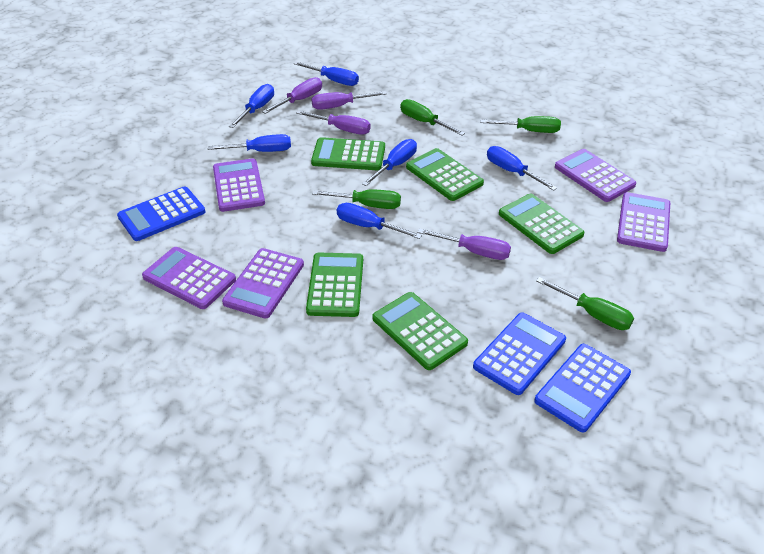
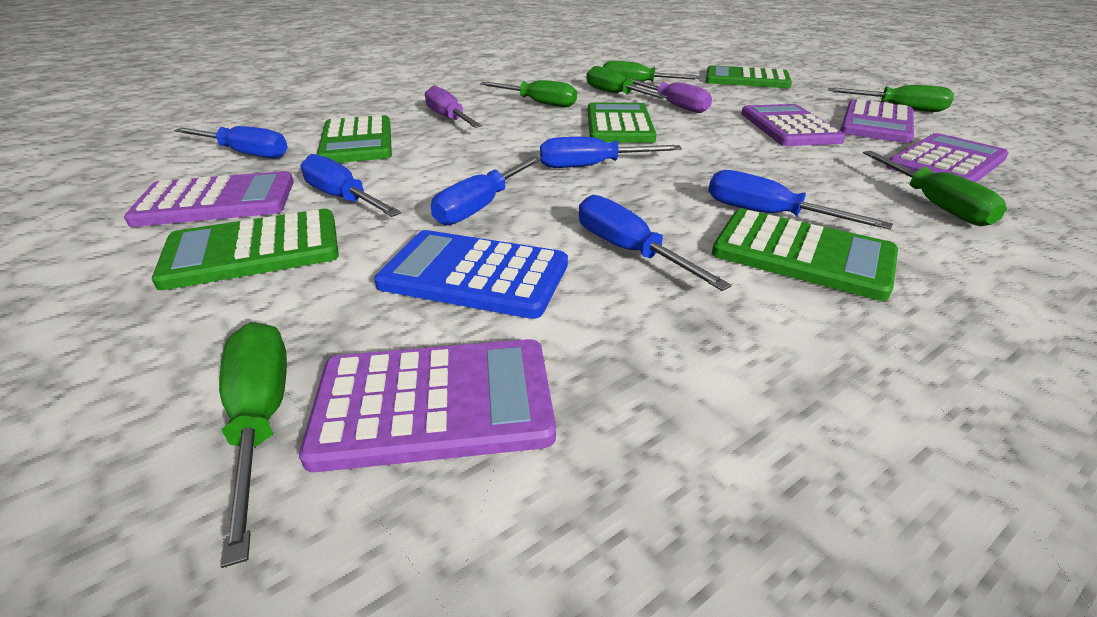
blue calculator: [117,186,206,241] [473,313,566,395] [534,344,631,433] = 3 -> [374,230,568,319] = 1
green screwdriver: [312,190,401,209] [400,99,465,136] [480,116,561,133] [536,277,634,330] = 4 -> [219,322,287,568] [480,80,577,107] [587,66,667,98] [603,61,701,82] [828,85,954,112] [863,151,1007,226] = 6
purple screwdriver: [262,77,322,114] [296,110,371,135] [311,91,387,110] [417,228,511,260] = 4 -> [425,86,482,128] [631,79,712,113] = 2

